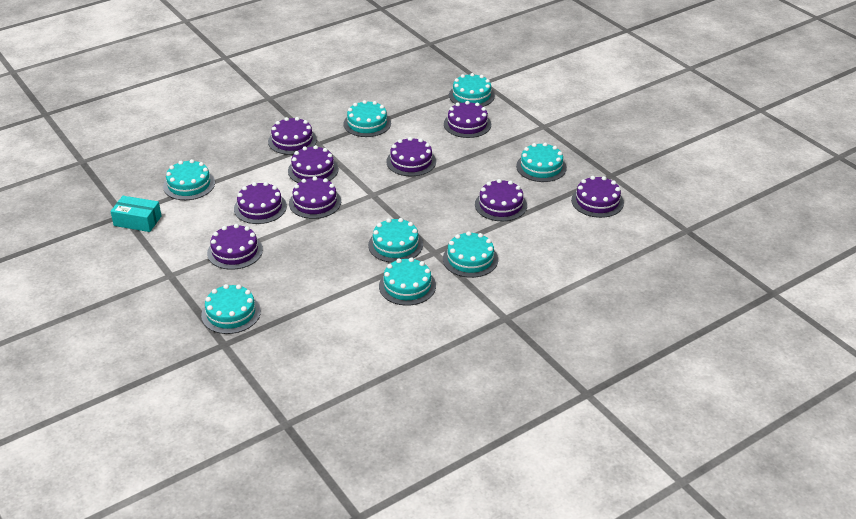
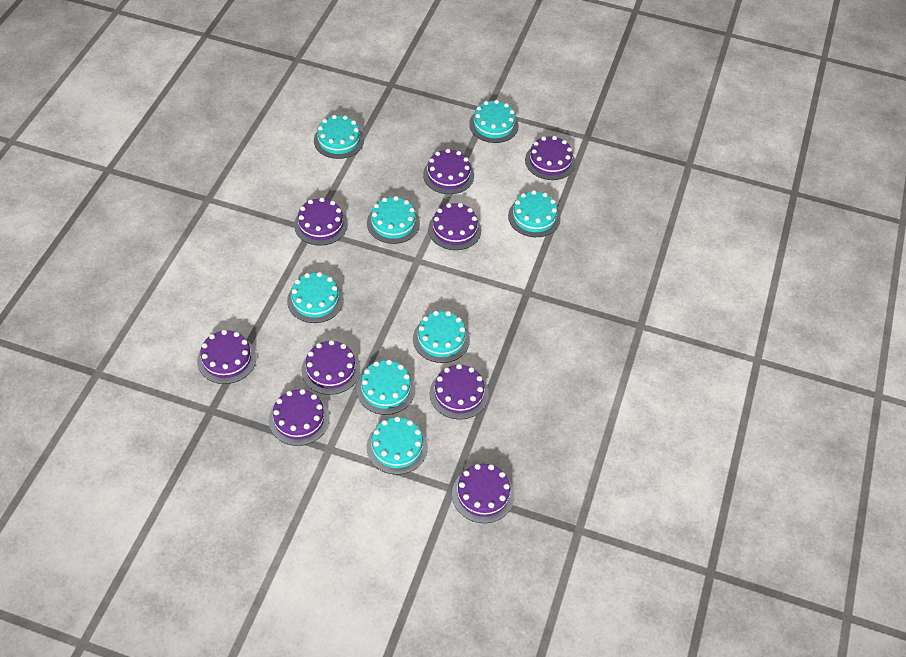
turquoise box: [110,196,161,232] = 1 -> none = 0

